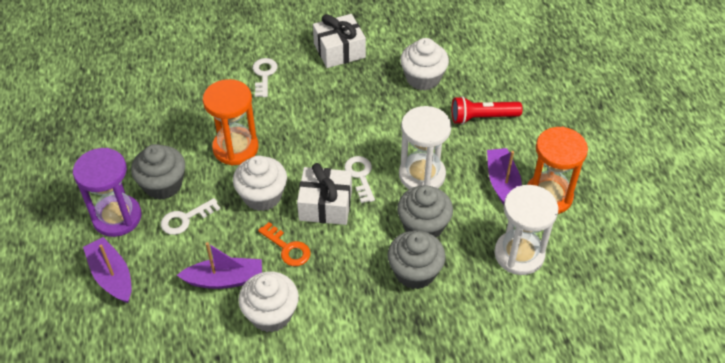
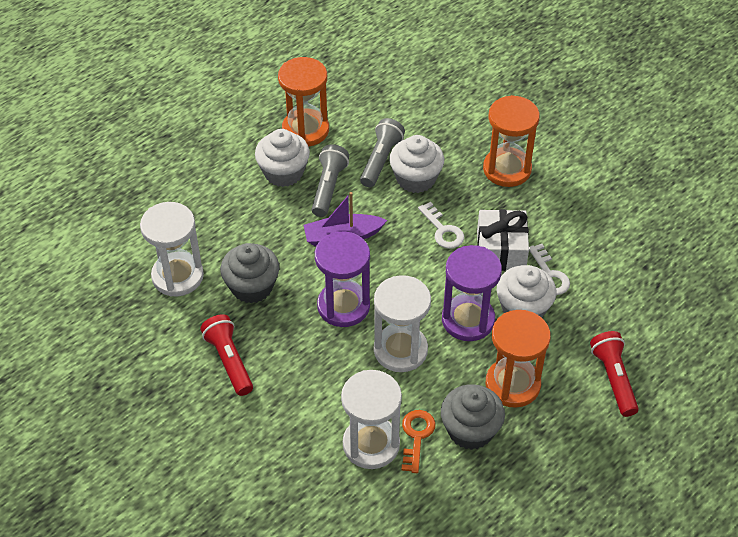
grey cupcake: [131,144,185,200] [388,230,446,289] [397,185,453,237] = 3 -> [220,243,279,303] [441,384,505,450] = 2
grey flashlight: none = 0 -> [312,144,349,217] [360,118,405,187] = 2
orange hourglass: [203,79,259,165] [527,127,588,214] = 2 -> [278,57,329,147] [483,95,540,187] [486,310,551,408] = 3
purple boat: [83,237,132,303] [177,242,262,289] [487,148,522,205] = 3 -> [303,192,387,247] = 1
purple hourglass: [73,148,141,237] = 1 -> [315,232,370,327] [442,245,502,341] = 2
red flashlight: [452,96,523,125] = 1 -> [200,314,253,396] [590,331,639,417] = 2
white gift: [297,163,352,225] [313,14,366,68] = 2 -> [477,209,529,271] = 1
white hourglass: [399,106,452,189] [494,185,558,275] = 2 -> [140,202,204,297] [341,370,402,469] [374,275,431,372] = 3
white key: [161,198,220,235] [253,58,277,97] [344,156,375,203] = 3 -> [418,202,464,249] [529,244,570,295] = 2

